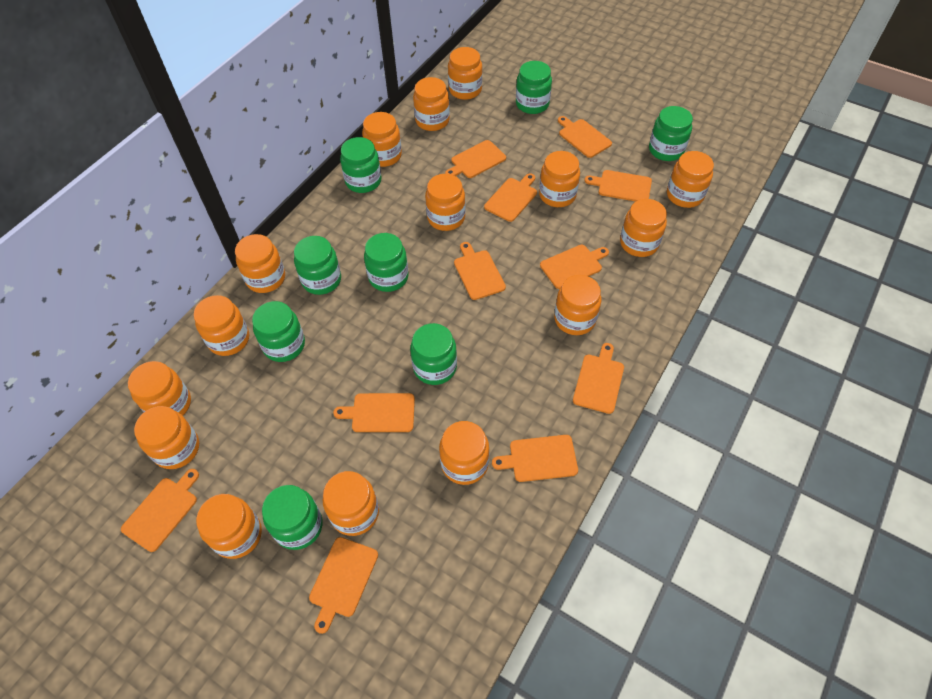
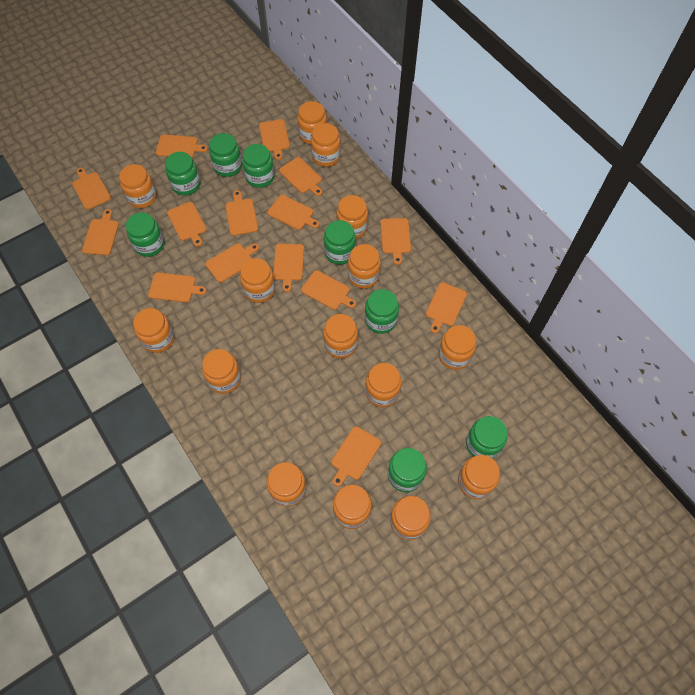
orange cutting board: [121,469,199,552] [309,537,378,634] [333,393,415,432] [445,140,506,178] [454,242,506,300] [484,173,537,222] [492,435,578,482] [540,245,609,289] [558,116,612,158] [573,343,624,414] [585,170,652,202] = 11 -> [72,168,111,210] [82,209,119,255] [148,272,207,302] [156,134,208,158] [167,202,207,247] [205,243,259,283] [225,190,258,236] [259,119,290,160] [267,195,319,230] [273,244,304,292] [279,157,322,196] [301,270,356,310] [331,426,381,487] [380,218,411,265] [426,282,467,334] = 15

